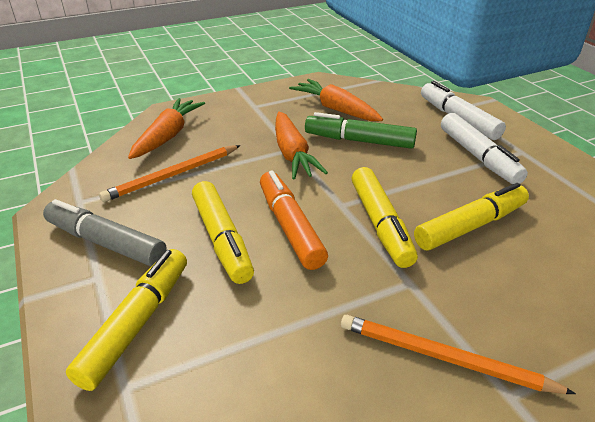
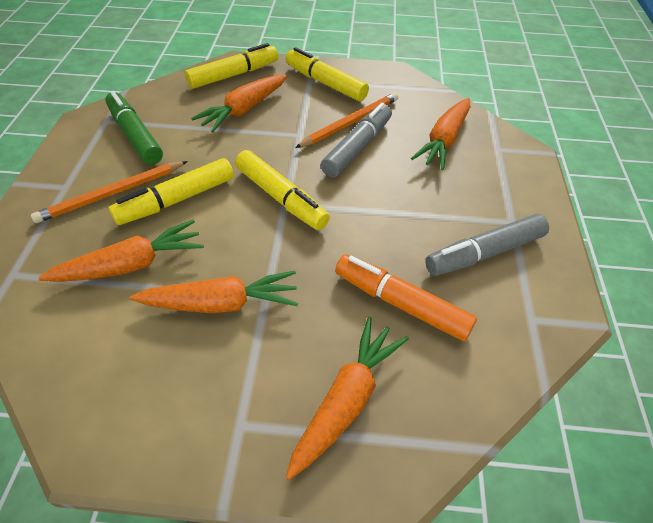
grey marker: [43,199,167,267] = 1 -> [321,103,392,178] [425,214,549,276] = 2
orange carrot: [128,98,205,159] [275,112,328,180] [289,79,383,121] = 3 -> [38,220,204,282] [130,271,298,313] [191,75,287,132] [286,317,409,480] [411,98,470,170] = 5
white marker: [421,81,506,140] [441,113,528,184] = 2 -> none = 0

